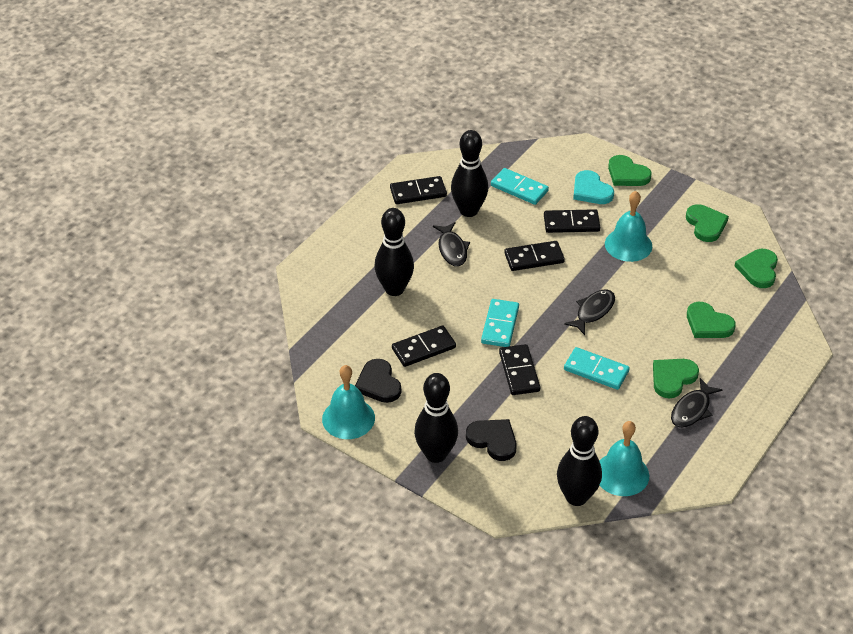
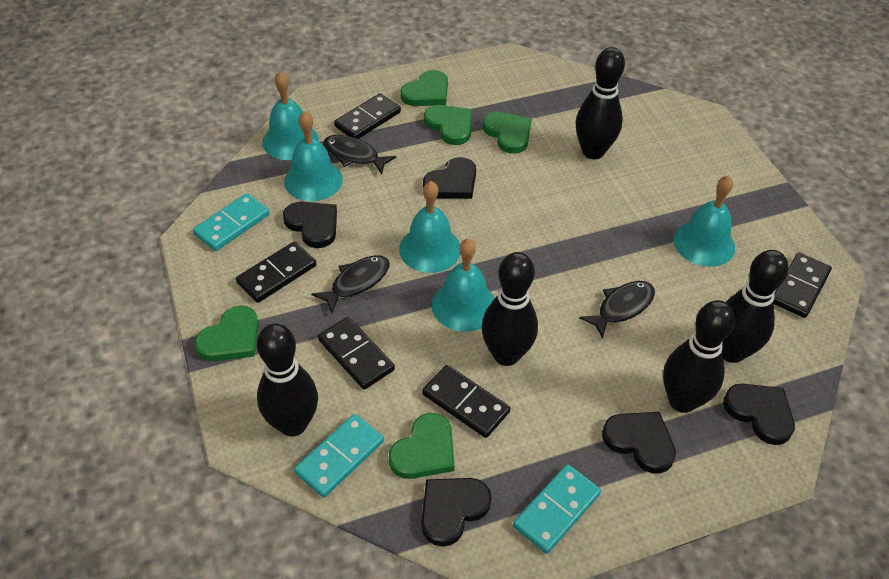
black bowling pin: [374,208,414,296] [414,373,458,463] [451,130,488,217] [557,416,602,506] = 4 -> [257,324,318,437] [482,252,538,366] [576,47,625,159] [663,300,735,413] [722,250,788,363] = 5
black heart: [355,359,401,403] [466,419,517,461] = 2 -> [283,202,337,248] [422,478,491,547] [423,157,476,199] [602,412,676,474] [723,384,795,445] = 5
turquoise bell: [322,365,375,439] [599,421,649,496] [605,191,652,262] = 3 -> [262,71,319,160] [284,111,343,201] [399,181,461,273] [432,239,495,332] [673,176,735,267] = 5
turquoise heart: [573,170,614,204] = 1 -> none = 0

